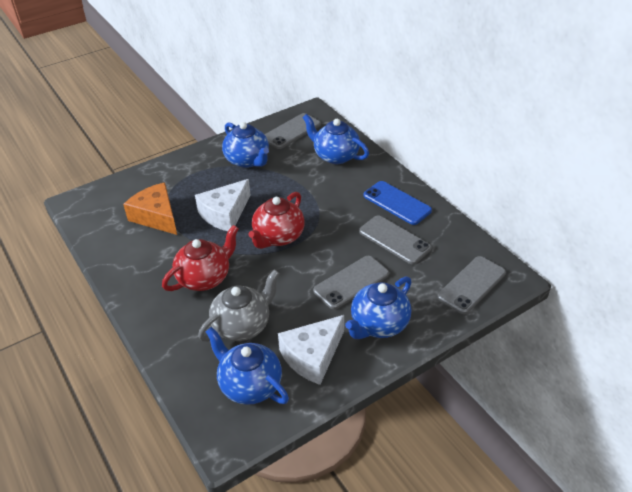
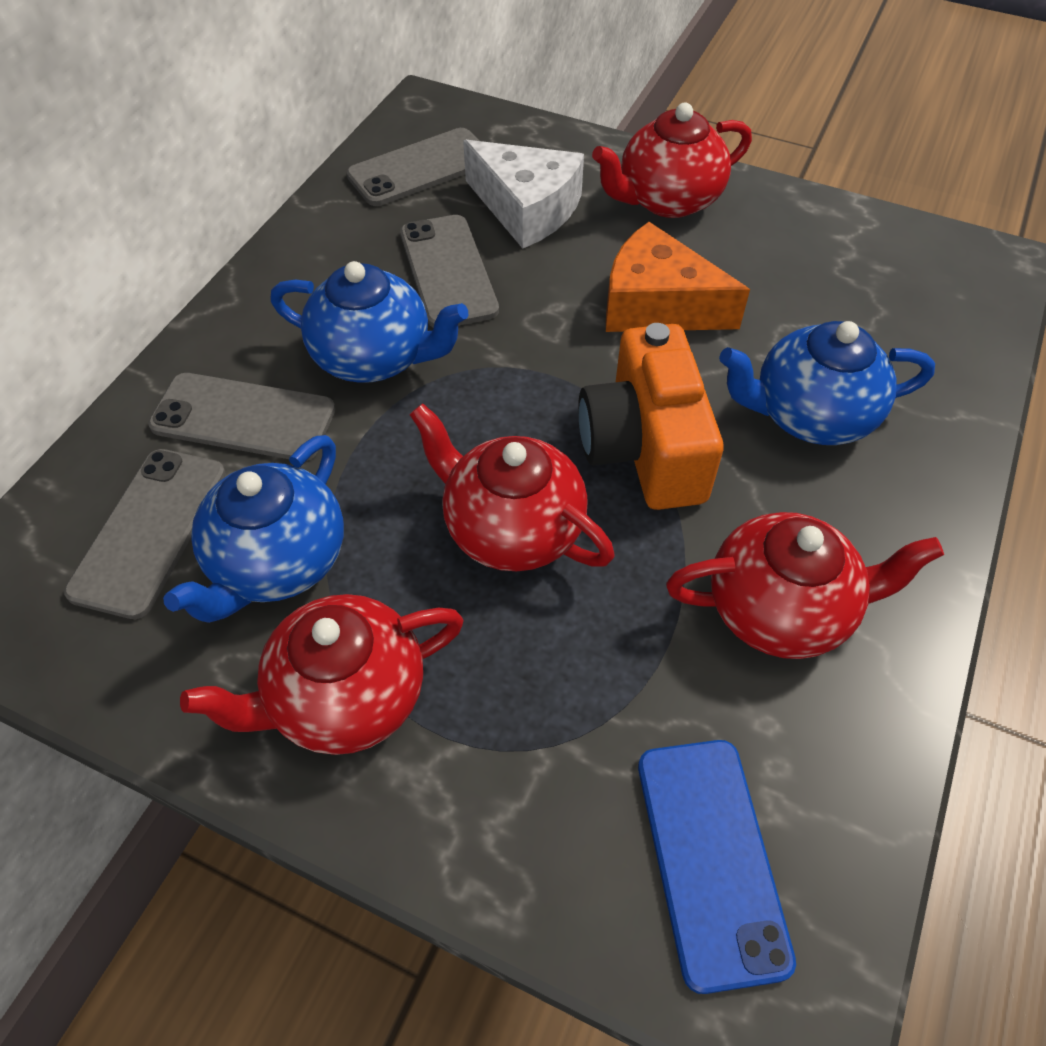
blue teapot: [206,327,289,405] [222,122,269,168] [302,114,369,164] [345,276,412,339] = 4 -> [163,435,344,623] [270,261,468,383] [719,321,935,445] = 3
grey teapot: [198,270,280,341] = 1 -> none = 0
orange camera: none = 0 -> [578,323,724,510] = 1
red teapot: [162,225,239,291] [249,192,305,249] = 2 -> [180,594,464,755] [410,403,614,571] [592,103,752,218] [666,512,944,659] = 4
white cheese: [195,179,251,231] [278,315,344,385] = 2 -> [463,140,584,249] = 1

